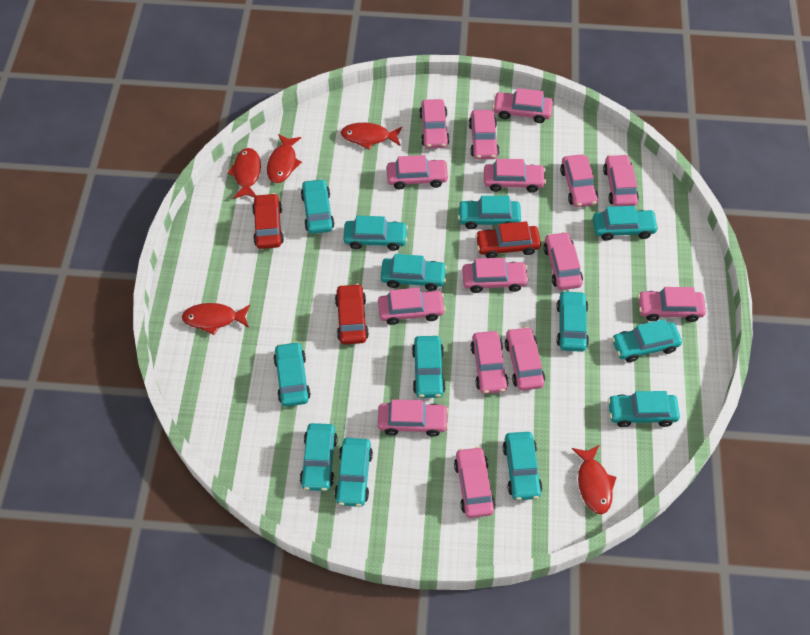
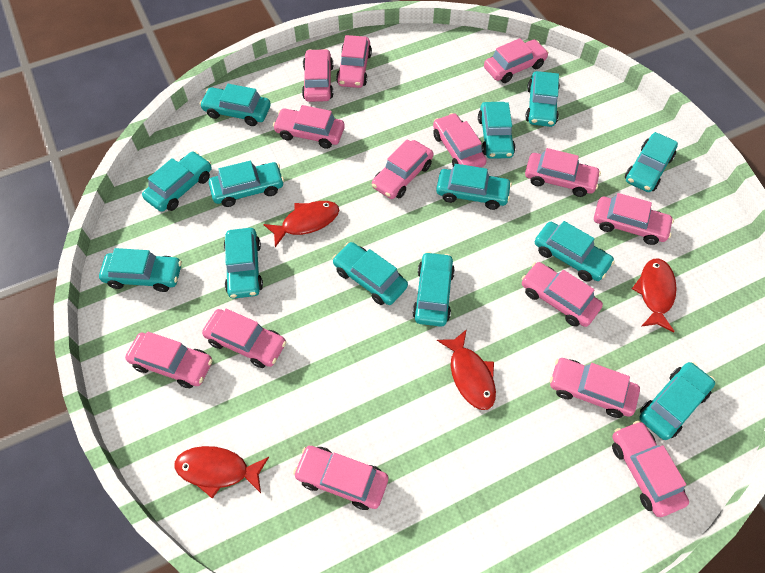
pink car: [378,288,446,325] [378,399,449,437] [387,155,449,189] [419,99,450,148] [454,446,495,518] [462,258,529,293] [469,110,499,159] [471,331,508,394] [484,159,546,193] [493,88,553,123] [505,327,545,391] [543,232,583,290] [560,154,598,207] [603,154,639,206] [638,287,706,322] = 15 -> [125,332,213,388] [202,309,286,368] [273,105,345,149] [293,446,388,510] [302,49,334,102] [336,35,372,88] [372,139,434,199] [433,113,487,168] [484,38,549,83] [522,262,603,327] [525,148,601,197] [550,358,640,418] [594,193,674,245] [612,421,689,517] = 14
red car: [252,193,284,249] [335,284,369,345] [475,221,541,258] = 3 -> none = 0
red fish: [182,303,250,335] [227,148,261,199] [267,134,302,183] [341,123,402,150] [572,445,616,514] = 5 -> [175,446,269,499] [263,201,339,247] [437,329,496,410] [632,258,677,332] = 4

